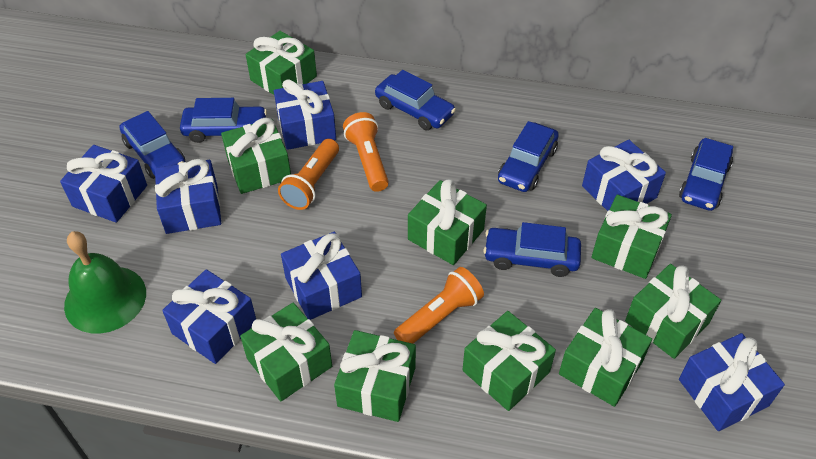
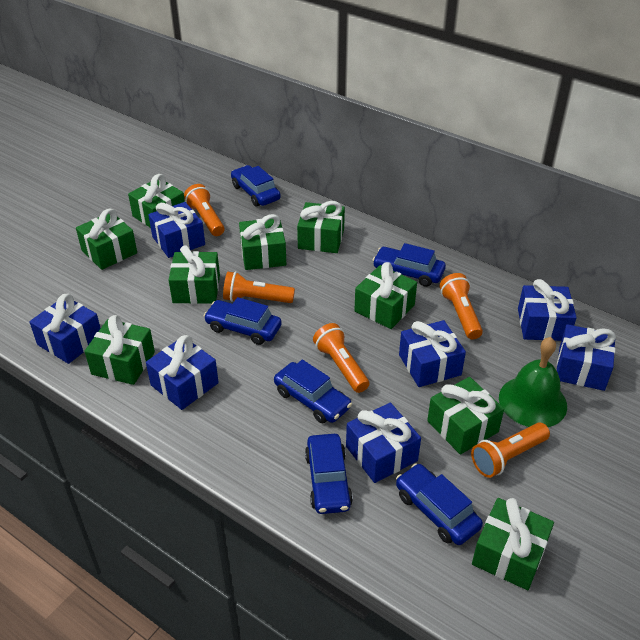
orange flashlight: [278,139,339,210] [343,112,389,192] [394,267,484,344] = 3 -> [184,184,225,236] [223,271,295,303] [313,323,369,393] [440,273,483,339] [471,422,550,478] = 5

